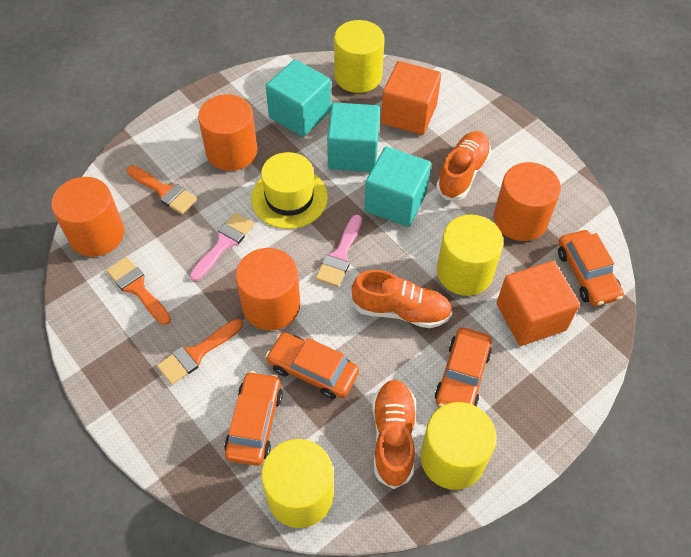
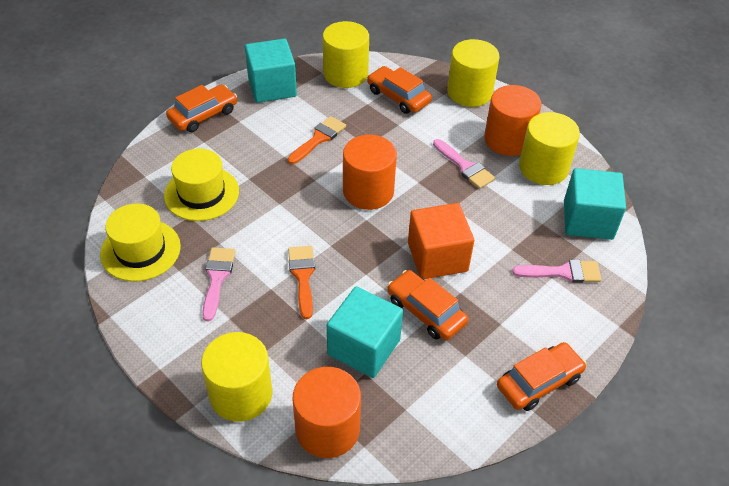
orange brush: [106,257,171,325] [127,166,197,214] [157,319,243,385] = 3 -> [288,116,346,164] [288,246,315,319] = 2
orange cube: [381,61,441,135] [496,261,580,346] = 2 -> [408,203,474,279] = 1
orange cylinder: [51,177,124,257] [198,94,257,171] [236,248,300,330] [494,162,561,241] = 4 -> [293,367,361,458] [343,135,397,210] [484,85,542,156] = 3
orange shoe: [351,270,452,328] [372,380,416,489] [436,131,491,200] = 3 -> none = 0
pink brush: [190,213,254,281] [315,215,362,287] = 2 -> [202,247,235,321] [433,139,495,189] [512,260,602,283] = 3
yellow hat: [251,152,328,229] = 1 -> [100,204,181,282] [164,148,239,221] = 2

